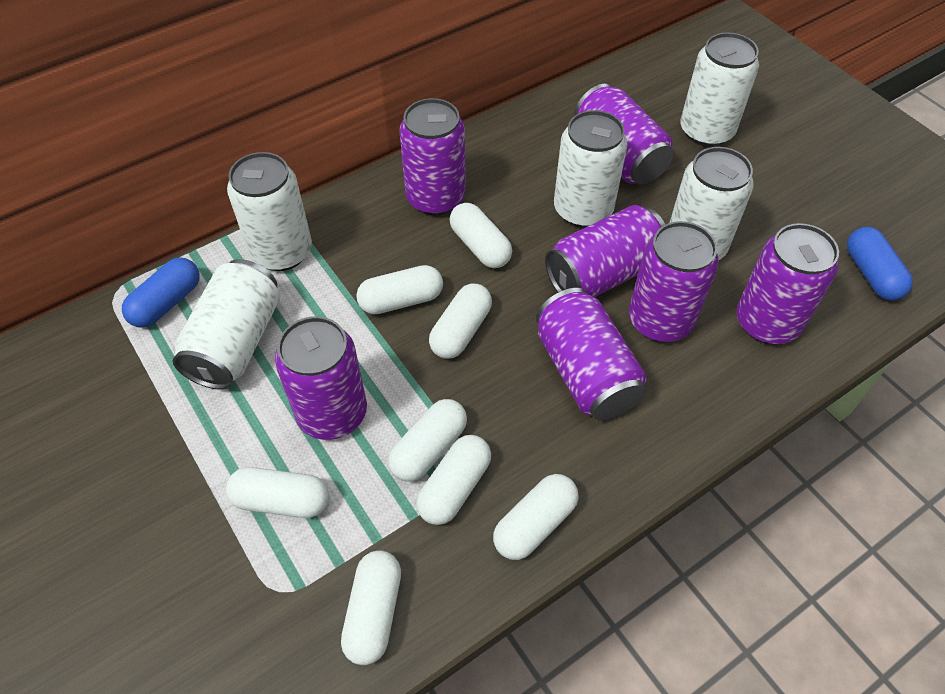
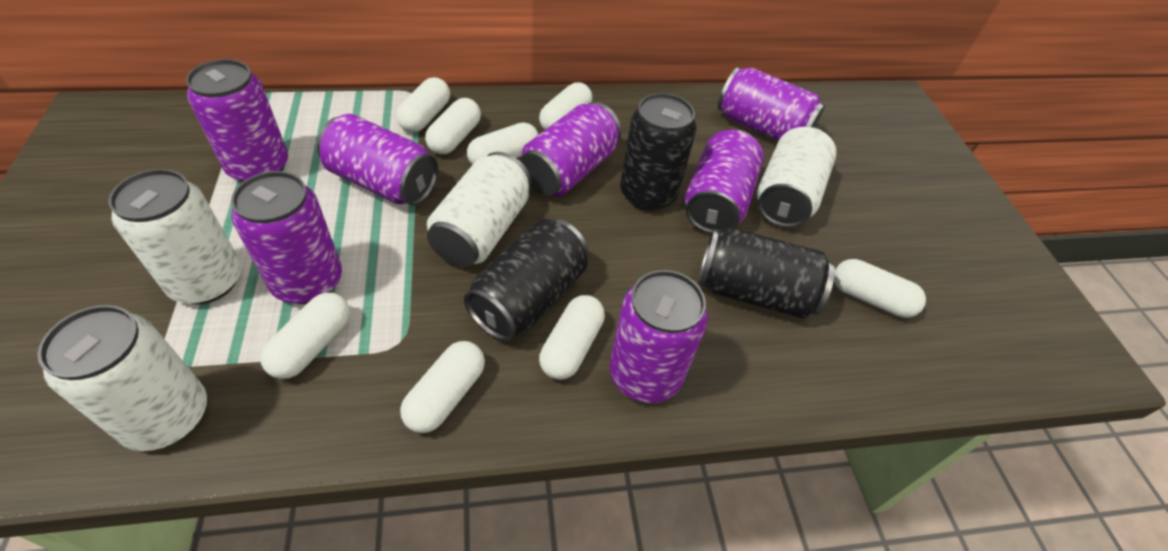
black can: none = 0 -> [464,219,588,341] [620,93,696,211] [698,228,835,319] = 3
blue capsule: [122,257,200,328] [847,227,913,301] = 2 -> none = 0
white can: [173,259,280,390] [227,152,312,271] [554,110,628,228] [670,147,754,260] [680,33,759,147] = 5 -> [37,305,207,451] [108,169,241,304] [427,152,531,267] [757,127,837,228] = 4

